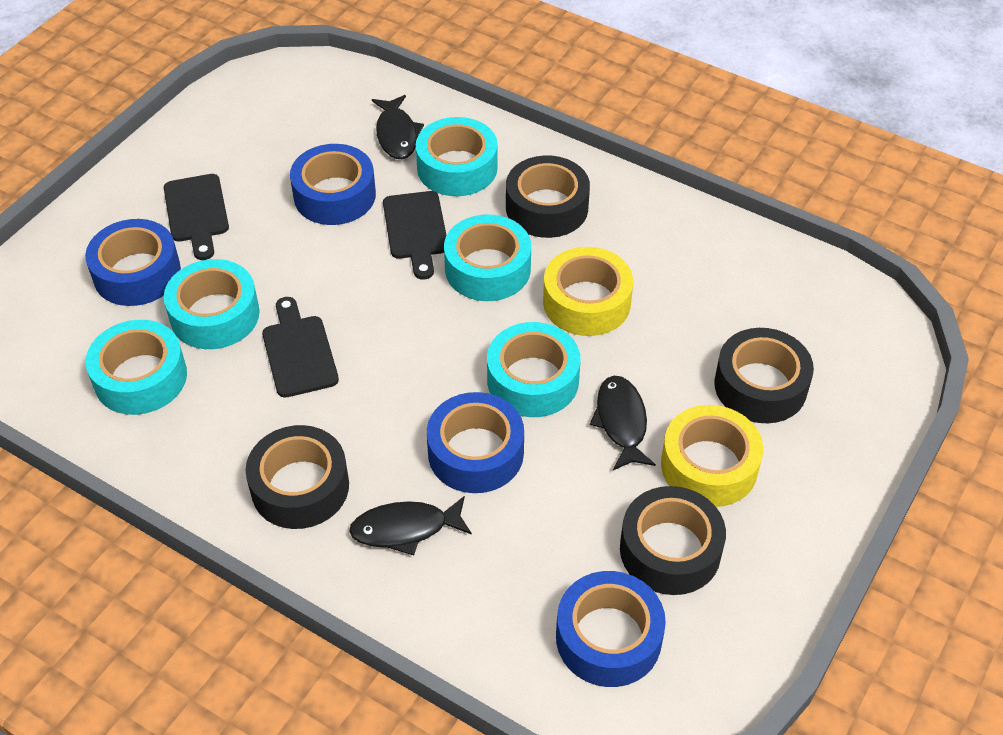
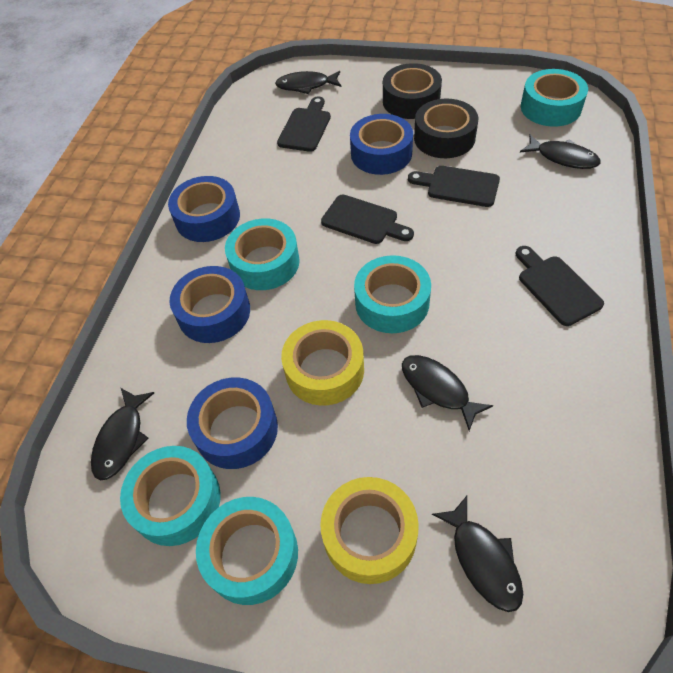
black cutting board: [164,174,229,260] [262,297,339,398] [383,191,447,280] = 3 -> [277,96,331,152] [321,195,414,244] [408,166,500,207] [516,246,604,326] = 4
black fish: [349,496,472,555] [372,95,424,159] [590,376,656,470] = 3 -> [91,388,154,480] [275,71,341,94] [402,355,493,431] [432,496,523,612] [520,134,601,169] = 5
black tape: [246,425,349,529] [506,155,590,238] [620,486,726,595] [714,328,814,423] = 4 -> [383,63,442,119] [414,98,478,158] = 2

